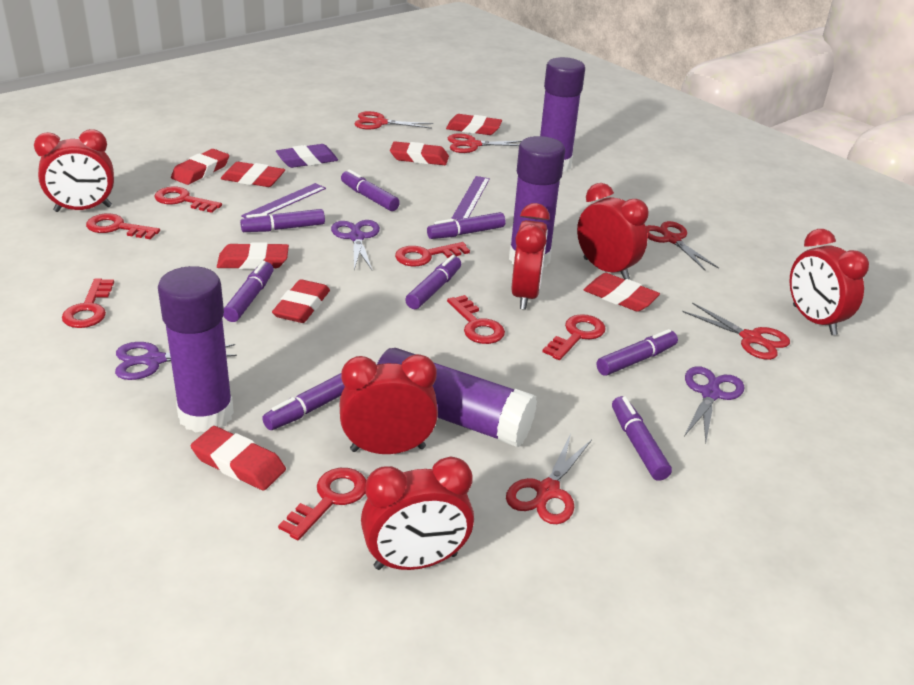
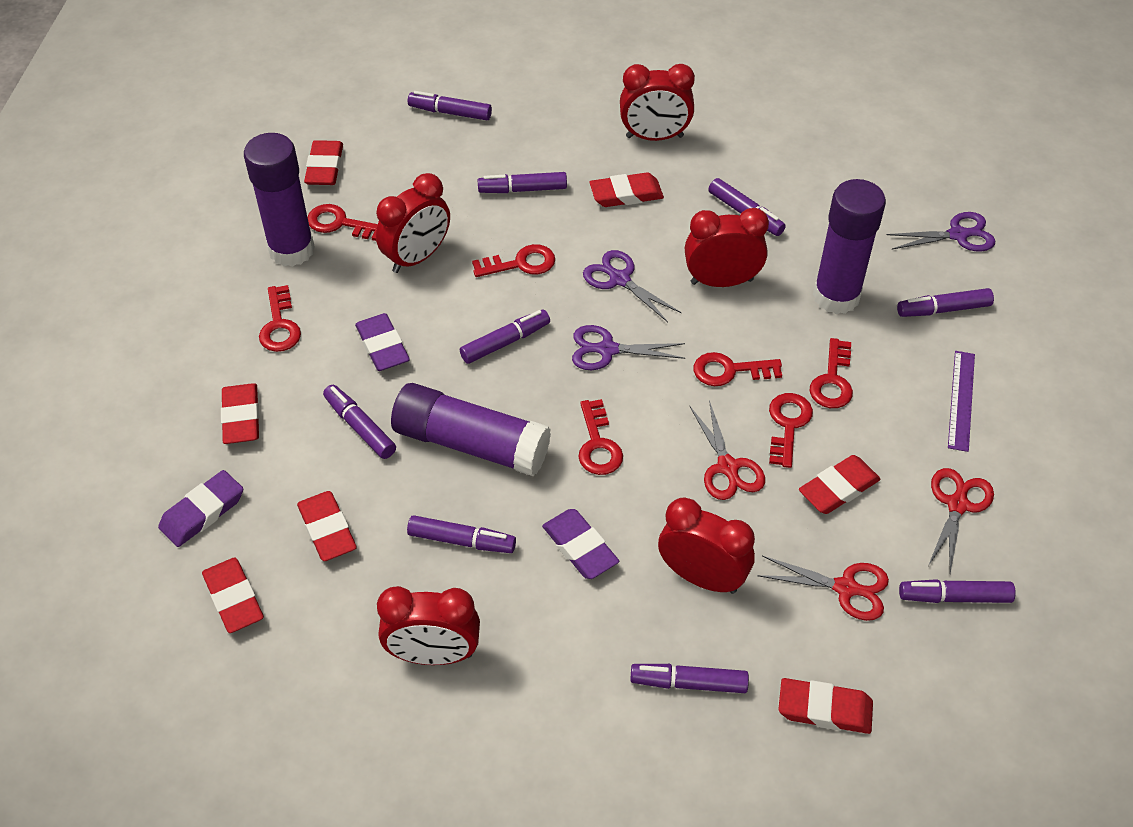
purple eraser: [276,144,338,168] = 1 -> [158,470,243,547] [355,313,410,371] [542,509,619,579] = 3
purple glue stick: [158,266,234,433] [377,348,537,447] [509,136,565,267] [540,57,585,173] = 4 -> [244,133,315,267] [391,383,551,476] [813,179,886,314] = 3
purple marker: [223,261,274,322] [240,209,325,232] [262,373,345,430] [341,169,400,211] [405,255,461,309] [427,212,506,239] [597,329,678,376] [612,396,672,481] = 8 -> [323,385,396,459] [407,515,516,553] [408,91,492,120] [460,310,550,364] [478,172,567,193] [630,664,749,693] [708,178,786,236] [897,288,994,317] [899,579,1016,603] = 9
purple ruler: [241,183,326,218] [452,176,490,220] = 2 -> [948,351,975,452] = 1
red clock: [34,129,114,212] [340,354,438,454] [361,457,474,570] [512,203,550,310] [577,183,649,279] [790,229,869,335] = 6 -> [376,173,450,273] [377,586,480,665] [620,64,695,141] [658,497,755,594] [685,208,769,287] = 5
red eraser: [171,149,229,185] [190,426,286,490] [217,242,289,269] [221,162,285,187] [272,279,330,323] [390,141,449,165] [446,114,502,135] [584,273,660,312] = 8 -> [202,557,264,633] [221,383,259,444] [297,491,357,561] [304,140,343,185] [589,172,664,207] [779,678,873,734] [799,455,881,514] = 7
red scissors: [354,111,434,129] [448,133,521,153] [506,434,592,524] [646,221,719,271] [682,302,790,360] = 5 -> [689,400,765,500] [757,556,889,621] [928,468,994,573] = 3

